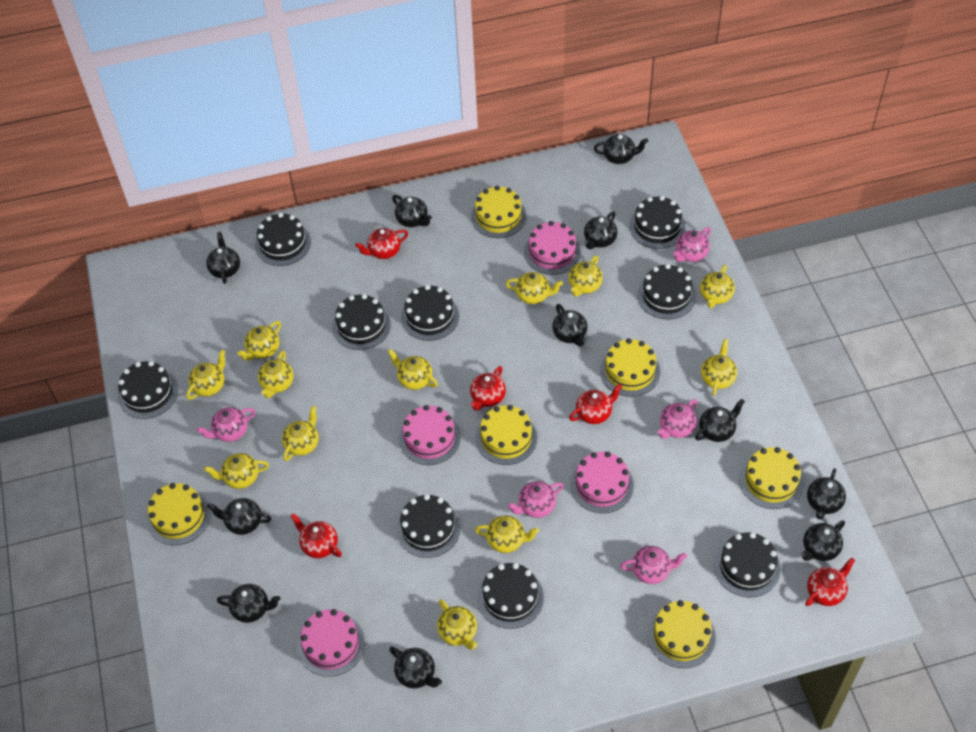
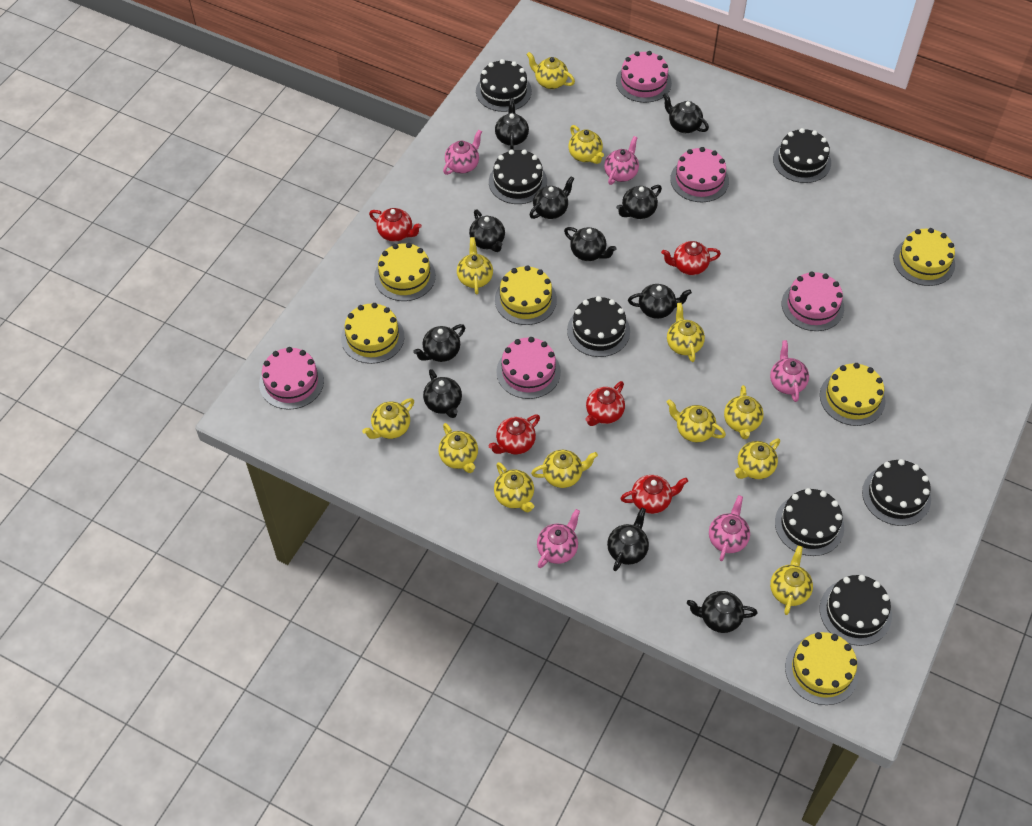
black cake: [118,361,178,419] [255,213,311,266] [332,294,391,350] [396,494,461,558] [401,285,459,341] [477,563,544,629] [629,196,686,249] [638,264,696,320] [714,532,781,597] = 9 -> [476,59,532,112] [489,149,547,204] [567,296,630,357] [773,128,831,183] [775,488,844,556] [820,575,892,646] [862,459,931,526] = 7
pink cake: [298,609,365,677] [399,405,461,465] [524,221,581,275] [570,452,634,513] = 4 -> [259,347,324,410] [496,337,561,399] [616,51,672,103] [670,147,729,202] [782,271,844,331] = 5

